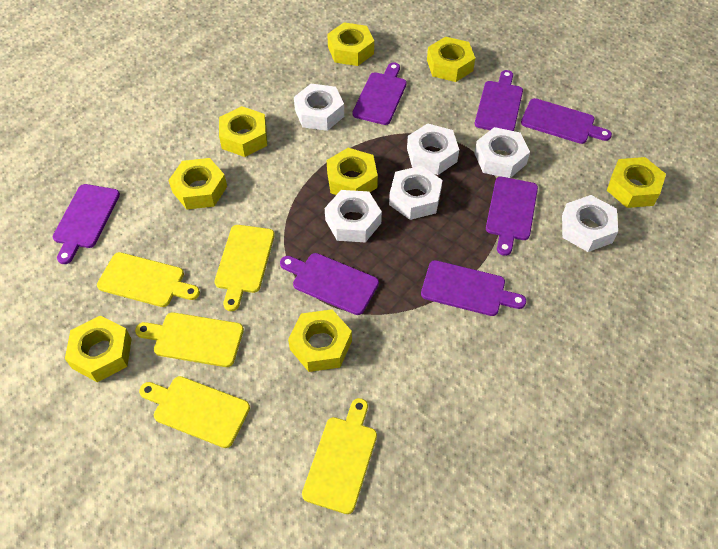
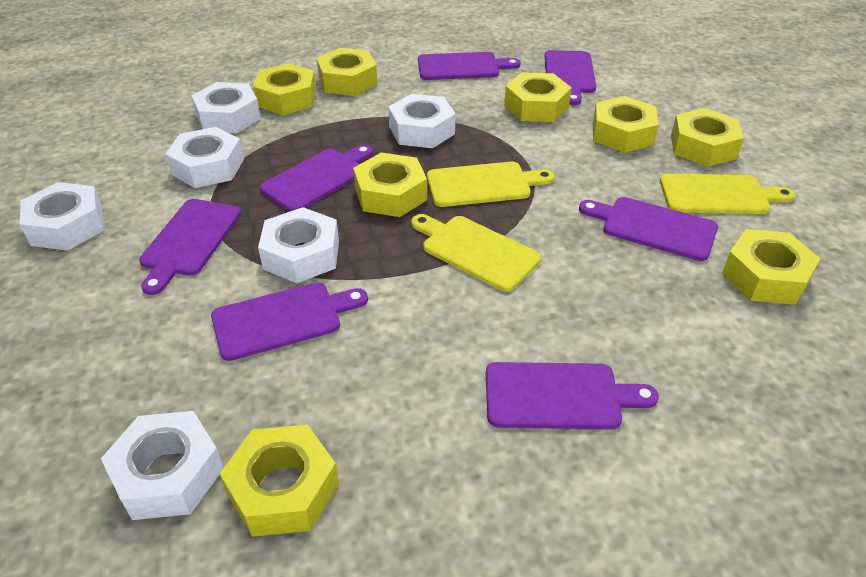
yellow cutting board: [97,252,200,307] [135,312,244,367] [139,376,250,448] [214,225,275,311] [302,398,377,514] = 5 -> [411,214,541,292] [427,162,554,207] [660,174,795,214] = 3

